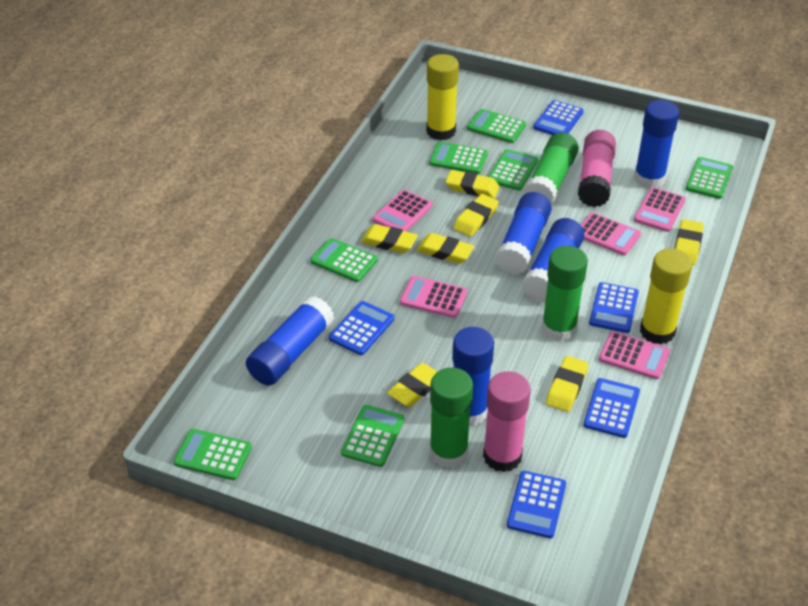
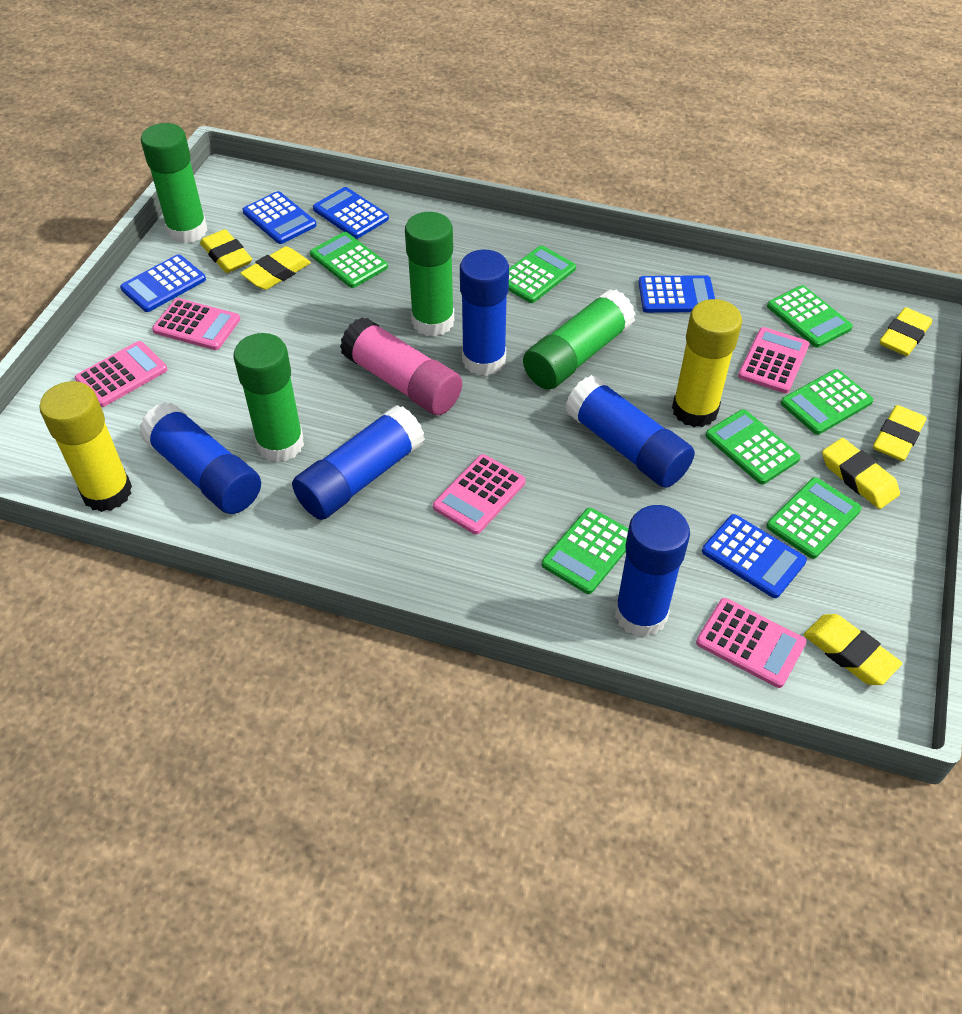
green glue stick: [430,367,473,468] [524,132,579,203] [542,246,588,342] = 3 -> [141,123,207,244] [233,333,304,462] [405,212,454,337] [523,289,636,390] = 4
pink glue stick: [483,371,531,472] [578,130,616,207] = 2 -> [340,317,462,415] = 1
yellow eraser: [361,224,418,253] [387,363,437,407] [416,233,474,264] [446,170,500,199] [453,194,499,237] [546,356,589,412] [675,219,704,265] = 7 -> [200,229,252,273] [240,246,311,290] [804,614,902,685] [822,438,900,509] [873,405,927,461] [880,307,932,356] = 6

